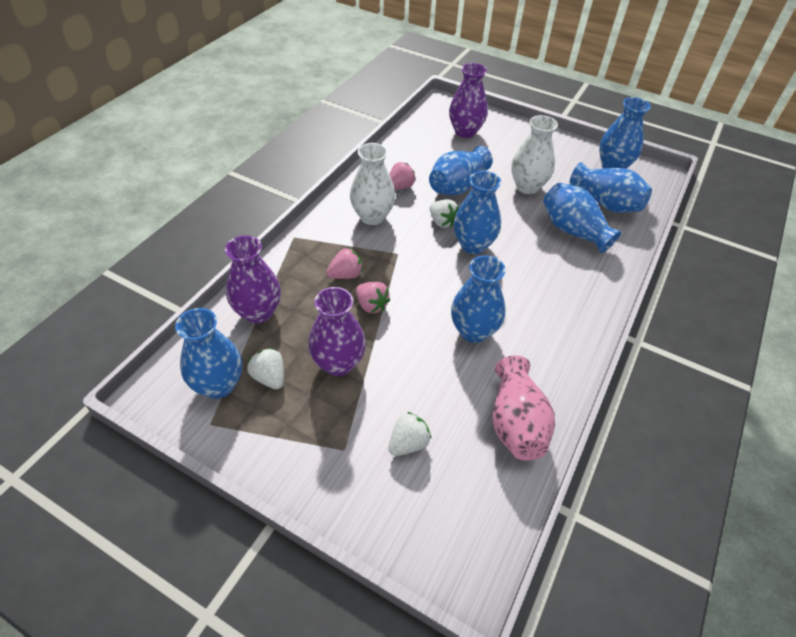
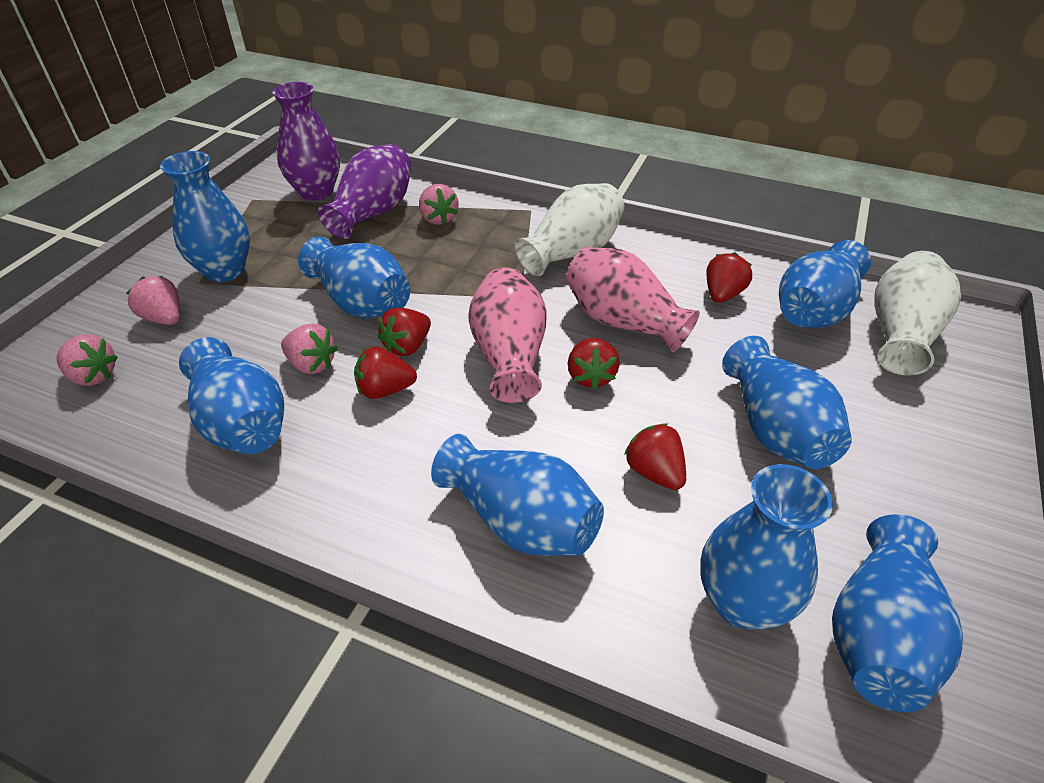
blue vase: [175,308,242,399] [429,146,493,195] [451,255,506,343] [454,171,501,254] [543,183,622,253] [569,162,652,213] [599,97,651,169] = 7 -> [160,151,250,282] [179,337,284,454] [298,237,410,318] [431,434,604,556] [700,464,833,630] [722,336,852,469] [779,240,871,328] [832,514,964,712] = 8
pink strawberry: [326,248,363,279] [356,282,390,314] [389,162,416,190] = 3 -> [57,334,118,386] [127,276,180,325] [281,323,337,374] [419,184,458,225] = 4
pink vase: [493,356,555,461] = 1 -> [468,267,547,403] [566,247,700,352] = 2
purple vase: [225,235,281,324] [308,287,366,376] [449,63,488,138] = 3 -> [272,82,340,201] [318,144,411,239] = 2
red strawberry: none = 0 -> [354,347,417,399] [378,308,431,356] [567,338,620,390] [624,423,686,490] [706,252,752,303] = 5
white strawberry: [247,348,284,389] [389,412,431,456] [430,199,459,228] = 3 -> none = 0

